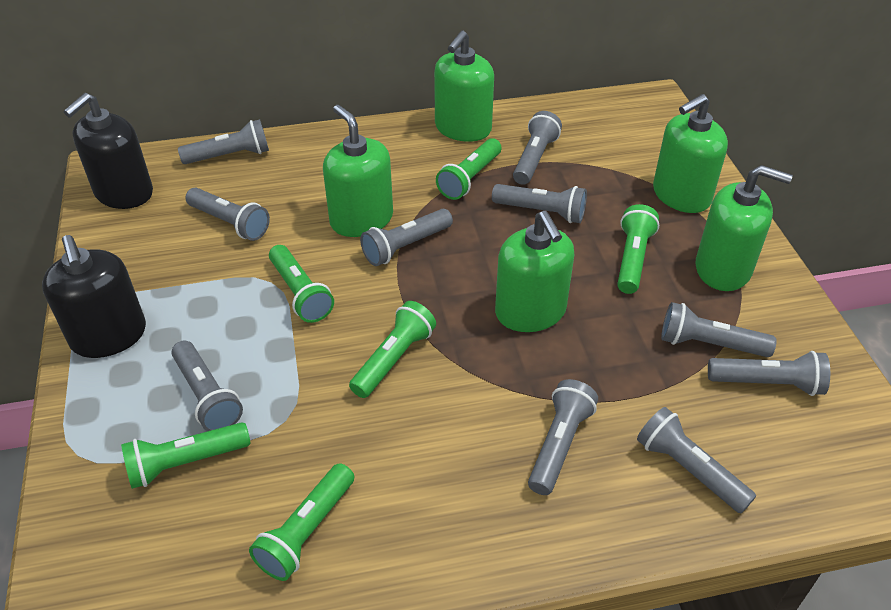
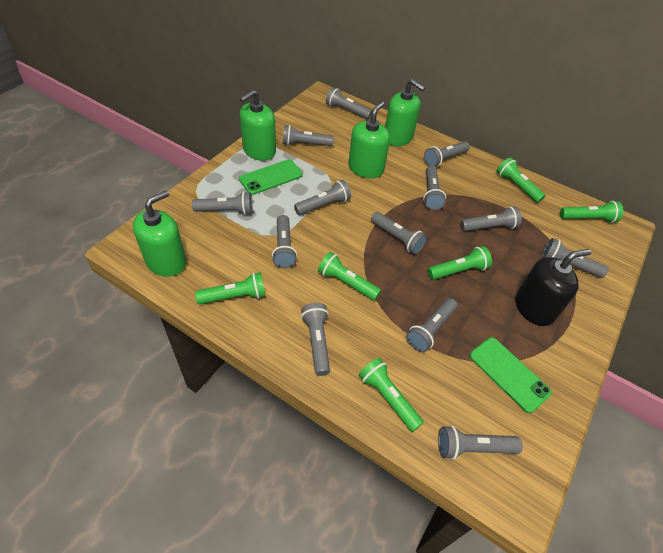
black soap dispenser: [42,235,146,358] [64,93,153,209] = 2 -> [516,249,591,326] = 1
green phone: none = 0 -> [239,159,303,195] [470,337,552,413] = 2
green soap dispenser: [323,105,393,237] [434,31,494,142] [495,211,574,332] [653,94,728,213] [696,165,793,291] = 5 -> [133,190,186,277] [240,90,276,161] [348,101,390,178] [385,79,426,146] = 4
grey flashlight: [171,341,243,431] [178,119,269,164] [186,188,270,241] [360,209,453,266] [492,184,587,223] [513,111,562,185] [528,379,598,495] [637,407,756,513] [661,302,777,357] [708,351,830,396] = 10 -> [192,191,253,215] [272,215,297,268] [283,125,334,146] [294,180,351,215] [301,303,330,376] [326,87,372,119] [371,212,427,255] [406,298,458,352] [423,166,446,210] [424,141,470,167] [438,425,523,460] [460,206,522,231] [542,238,609,278] = 13

